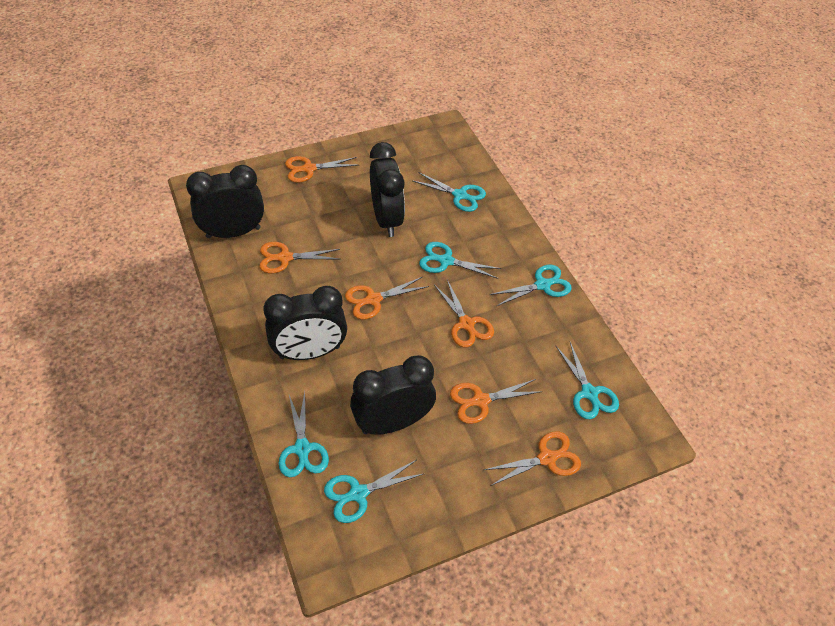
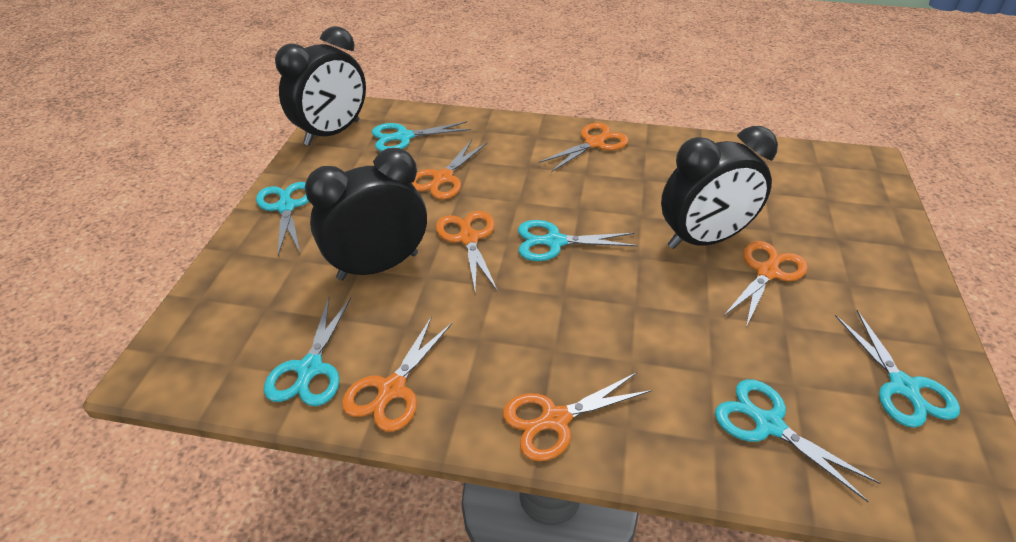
black clock: [186,165,264,238] [264,286,347,360] [350,355,436,435] [370,142,405,237] = 4 -> [275,26,366,146] [305,148,427,280] [661,126,778,249] = 3

